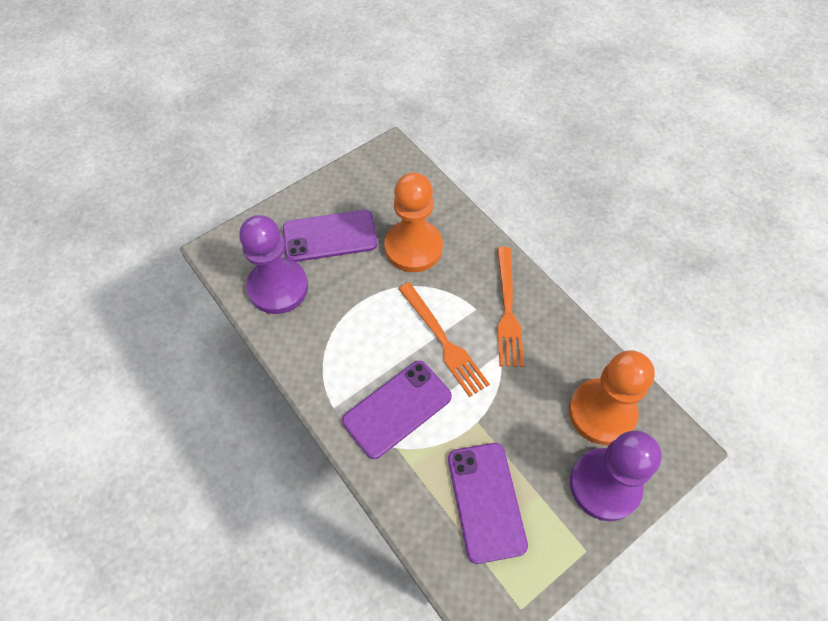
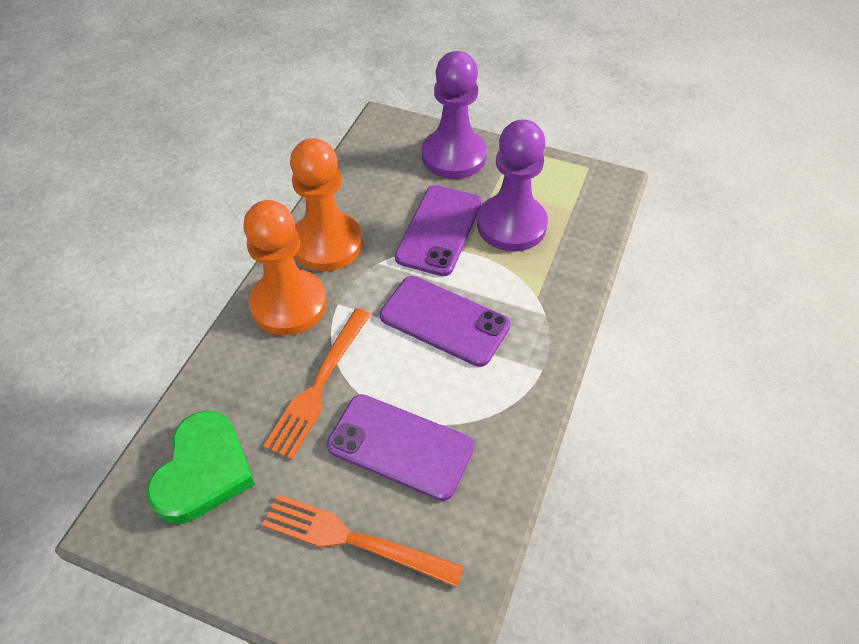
green heart: none = 0 -> [146,411,255,524] = 1

